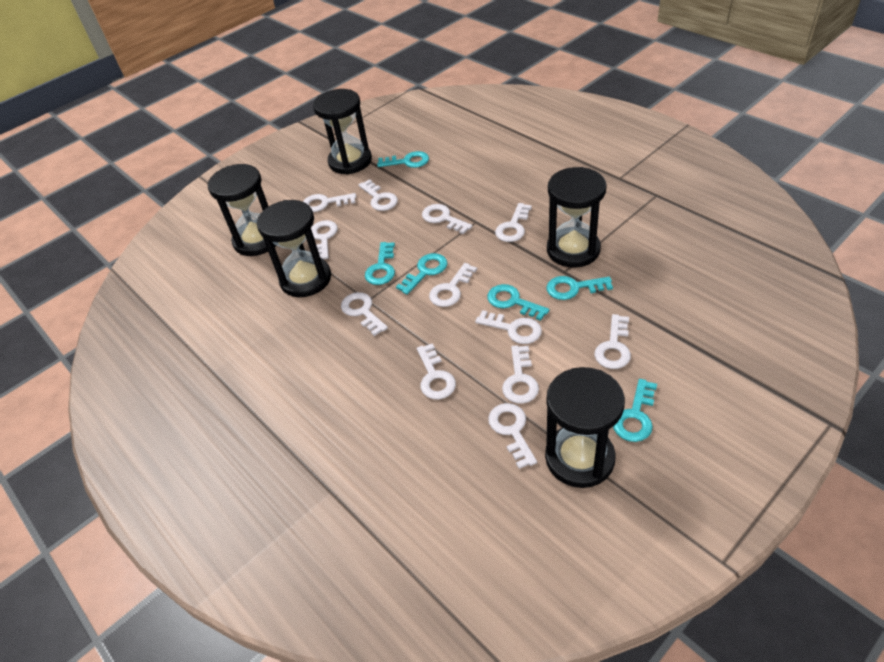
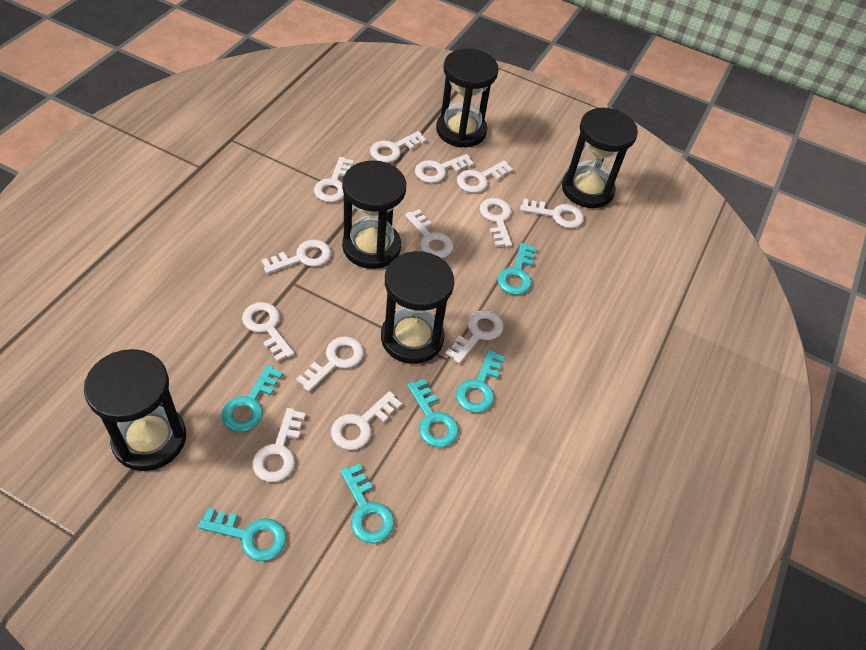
white key: [303,193,356,212] [311,220,338,259] [341,292,388,336] [359,179,398,211] [417,343,456,400] [422,204,472,234] [429,263,477,307] [475,310,542,344] [488,403,537,469] [495,203,532,242] [502,345,539,404] [594,314,631,369] = 12 -> [242,302,294,362] [253,408,306,482] [261,240,331,274] [296,336,364,392] [314,157,354,202] [331,391,402,450] [370,131,427,163] [405,209,453,258] [415,154,474,183] [445,310,503,364] [457,160,513,193] [480,198,512,247] [520,199,584,228] = 13

